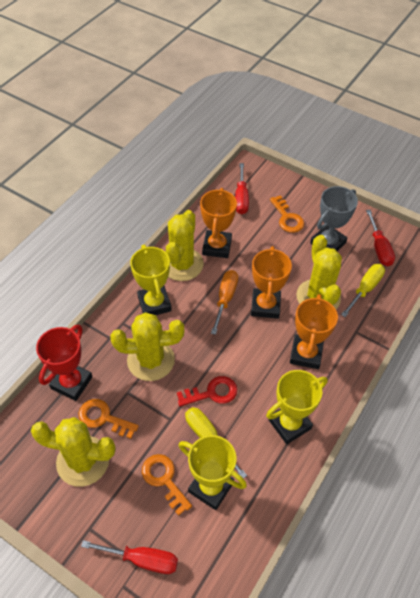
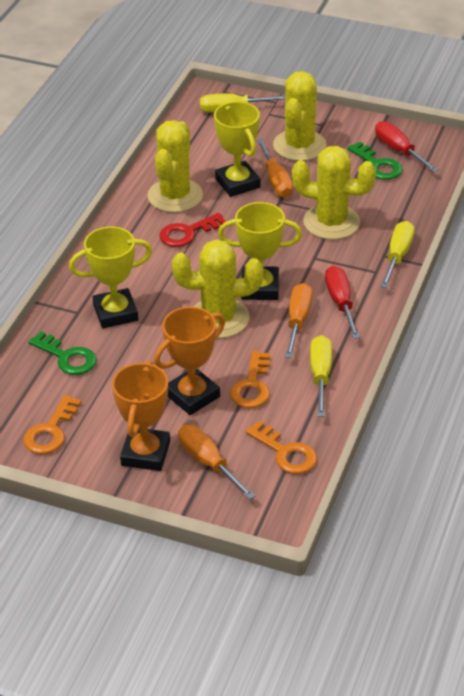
green key: none = 0 -> [28,331,97,375] [347,142,403,180] = 2
grey trophy: [310,186,358,251] = 1 -> none = 0
orange screwdriver: [211,270,238,335] = 1 -> [178,425,256,500] [257,139,293,198] [285,283,313,358] = 3
orange trophy: [200,188,237,258] [251,246,292,319] [290,294,338,369] = 3 -> [112,361,170,471] [154,307,225,415] = 2
red screwdriver: [81,540,178,574] [235,163,249,214] [366,210,395,266] = 3 -> [325,266,360,339] [375,121,439,172] = 2
red trophy: [36,325,92,401] = 1 -> none = 0
yellow screwdriver: [185,407,247,479] [341,264,385,317] = 2 -> [200,93,285,113] [310,335,332,417] [380,221,415,288] = 3

